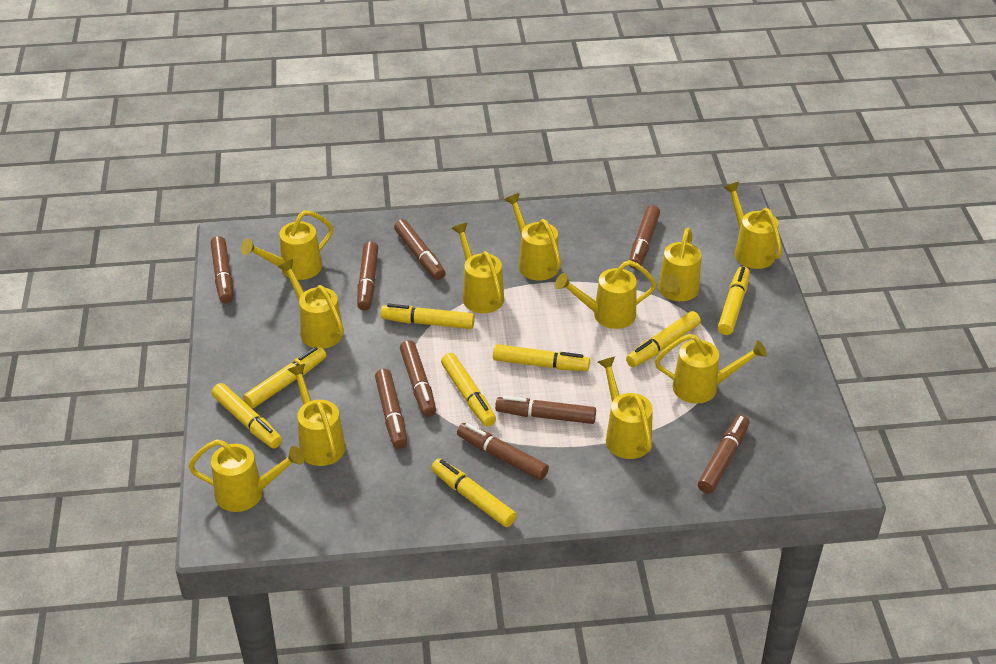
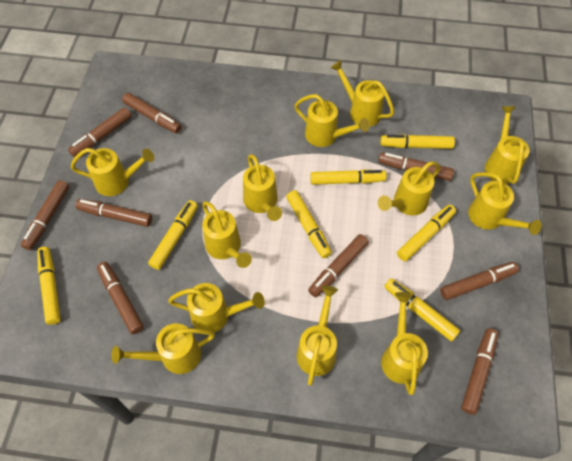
yellow marker: [212,383,282,449] [243,346,326,409] [380,304,475,329] [431,458,517,527] [441,353,496,426] [493,344,590,371] [626,311,701,367] [718,266,750,335] = 8 -> [37,247,61,325] [148,200,198,270] [286,190,332,258] [310,169,386,185] [380,134,455,149] [384,278,460,341] [397,205,456,261] = 7
yellow watering can: [188,439,304,512] [241,210,333,280] [278,259,344,348] [287,364,345,466] [451,223,504,313] [504,193,561,281] [555,260,657,329] [598,357,653,459] [655,334,767,404] [658,228,701,301] [723,182,782,269] = 11 -> [71,148,154,196] [111,323,215,374] [168,283,265,332] [202,201,252,268] [243,154,282,221] [294,94,369,147] [297,286,338,386] [331,60,394,127] [378,161,440,216] [381,292,428,395] [468,172,542,235] [485,106,530,184] = 12

